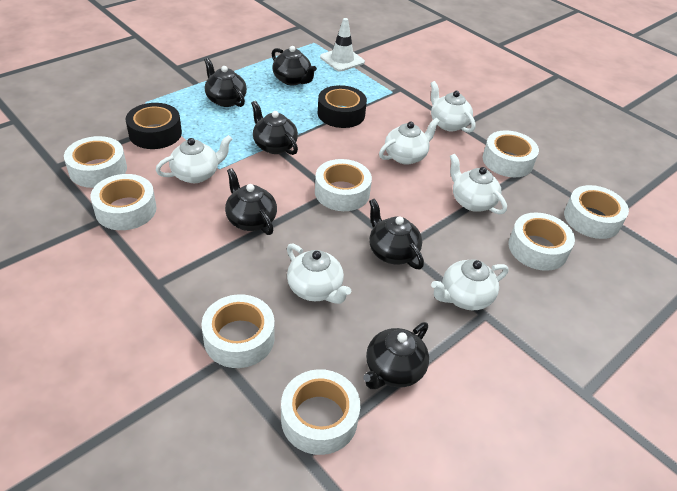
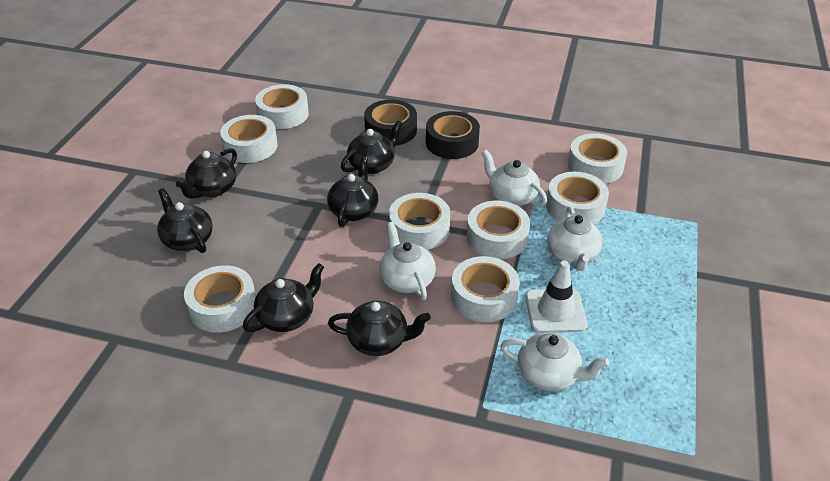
white teapot: [155,135,232,183] [287,244,351,304] [379,118,440,164] [430,81,476,133] [431,259,508,310] [450,154,507,214] = 6 -> [379,222,436,300] [482,150,547,206] [500,333,609,391] [547,207,603,271] = 4

